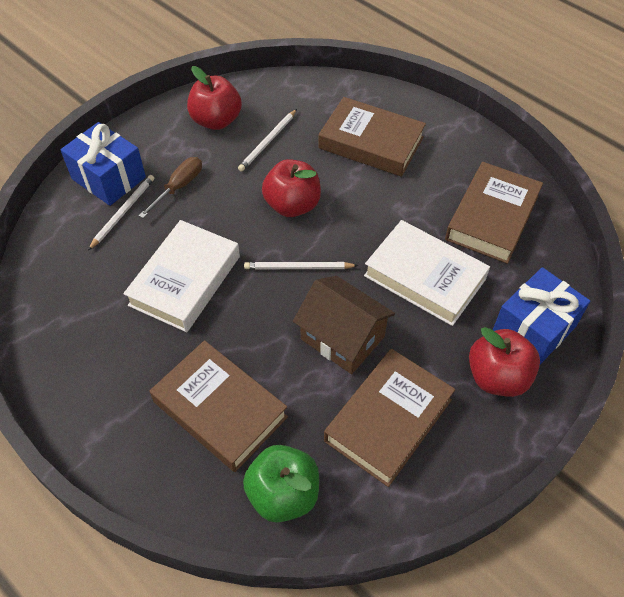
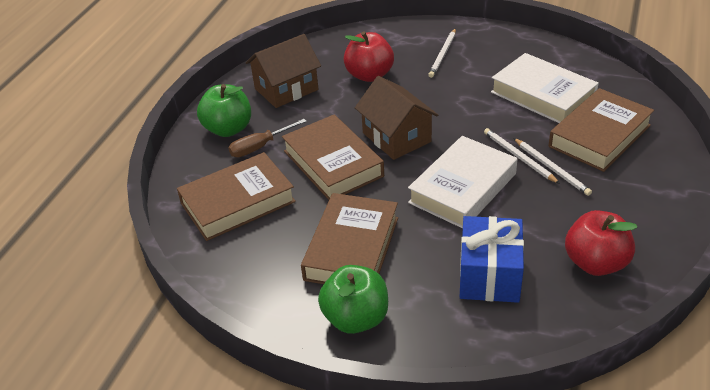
blue gift: [60,122,146,206] [493,267,590,364] = 2 -> [460,216,524,303] = 1
brown house: [293,276,395,374] = 1 -> [246,34,321,108] [355,76,438,160] = 2
green apple: [243,445,319,523] = 1 -> [197,84,251,137] [318,265,388,334] = 2
red apple: [187,66,242,130] [262,159,321,217] [469,327,540,397] = 3 -> [344,31,394,82] [565,210,637,276] = 2

